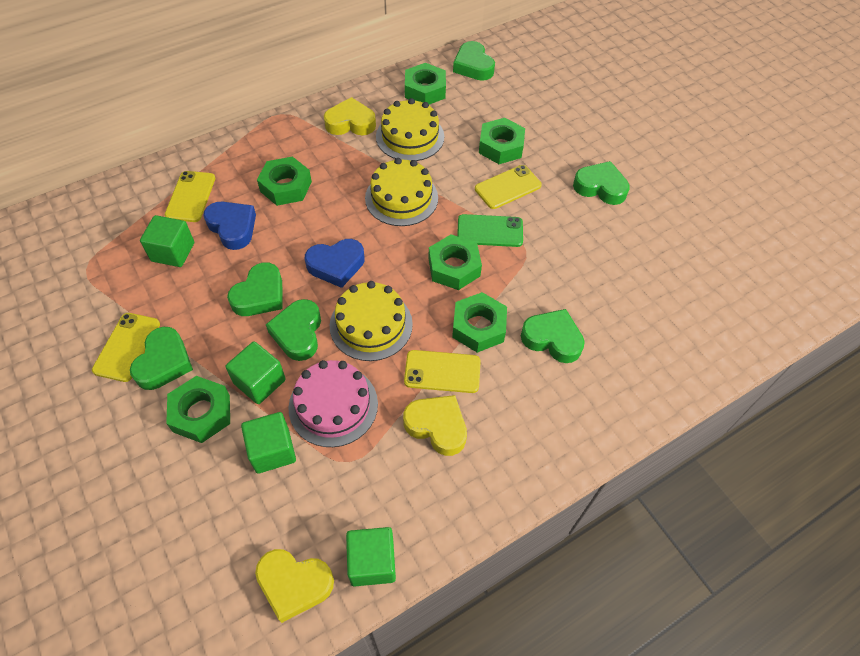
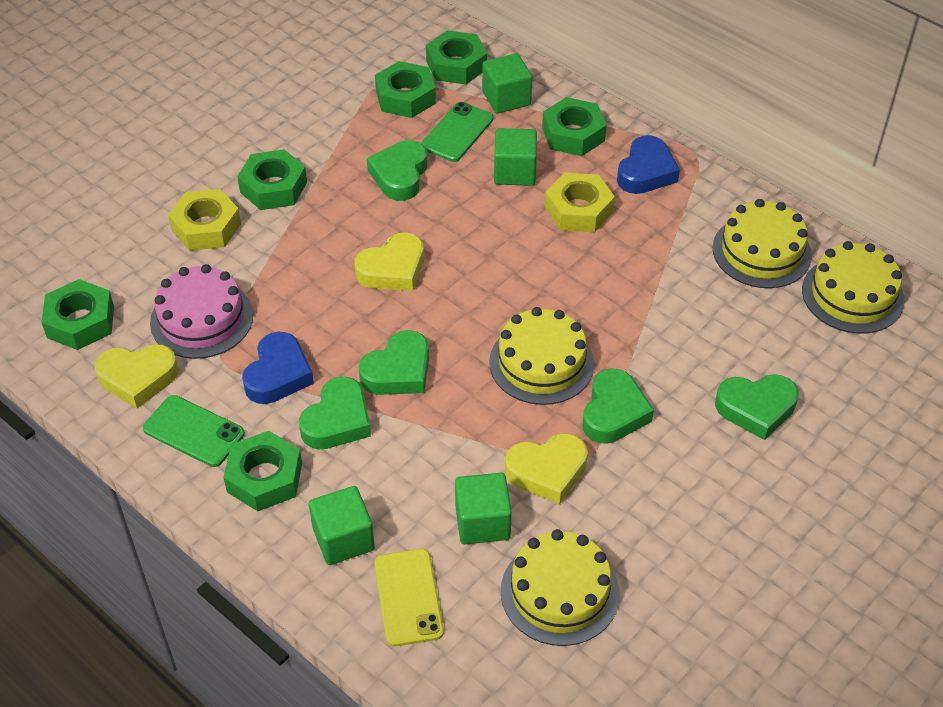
green heart: [130,327,193,390] [227,262,283,316] [266,299,321,361] [453,41,495,81] [521,309,585,363] [573,161,630,205] = 6 -> [299,377,371,449] [358,330,429,395] [367,140,427,201] [583,368,654,444] [715,374,799,440] = 5
green phone: [457,214,523,247] = 1 -> [143,395,245,467] [421,102,494,162] = 2
yellow cake: [330,281,413,361] [365,158,438,226] [376,98,444,161] = 3 -> [489,307,594,405] [501,529,619,646] [713,199,812,288] [802,241,904,334] = 4
yellow nut: none = 0 -> [168,189,241,251] [545,172,615,233] = 2
yellow phone: [92,313,160,382] [165,171,215,222] [404,350,481,393] [475,165,542,209] = 4 -> [374,549,444,646] = 1

